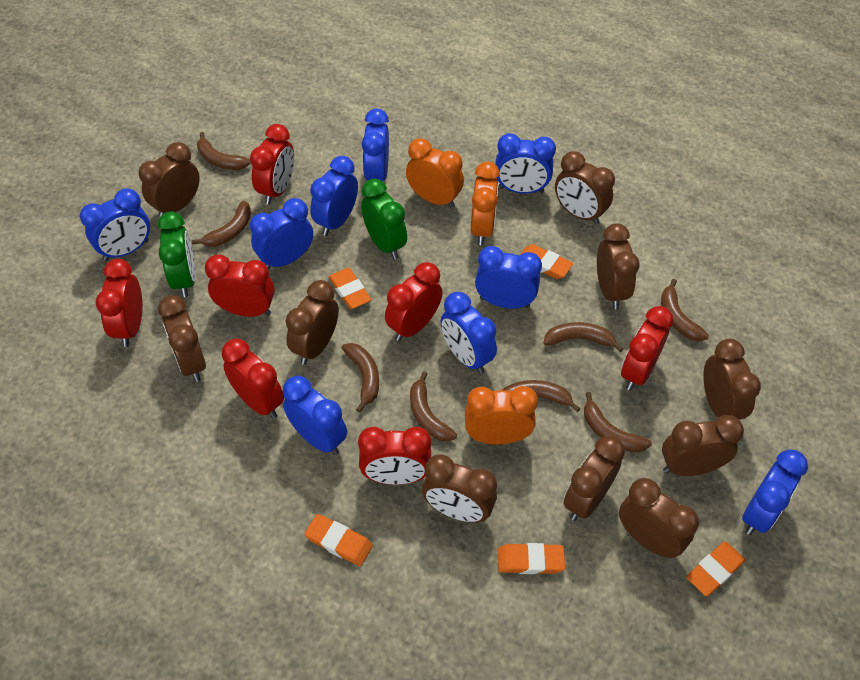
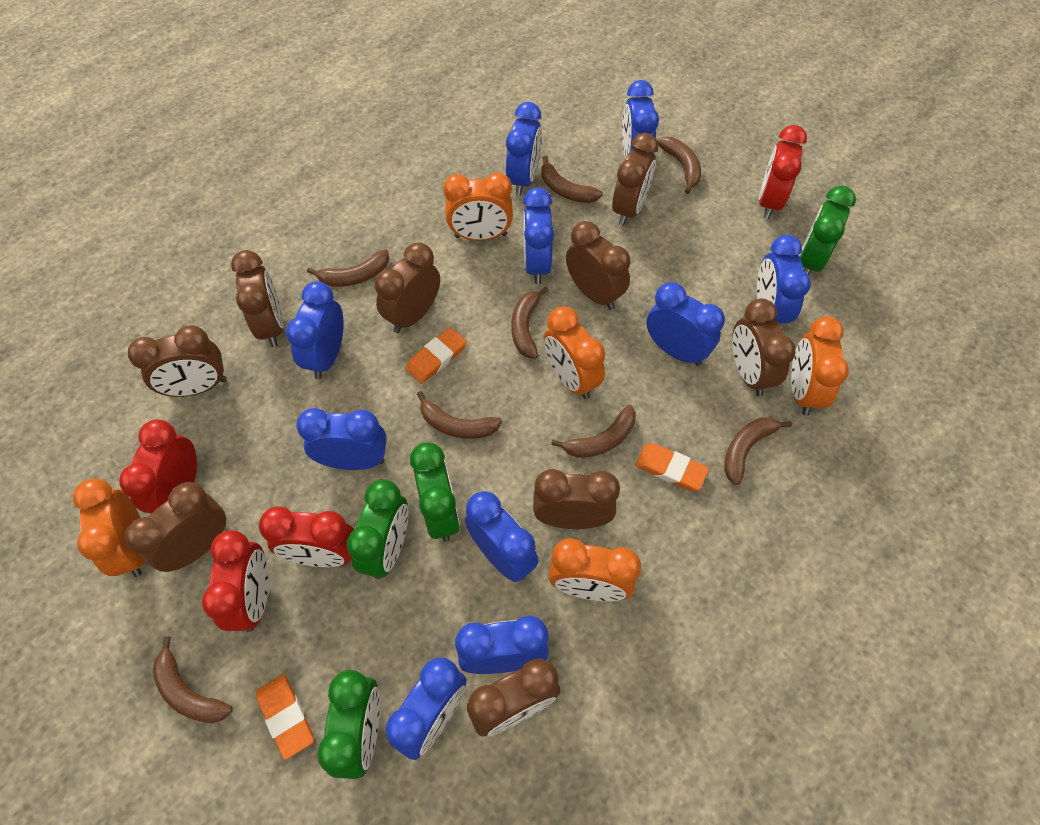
blue clock: [80,188,150,261] [250,198,313,270] [283,376,347,455] [310,156,358,236] [362,109,389,181] [441,292,497,374] [475,246,542,308] [495,133,556,194] [742,450,808,535] = 9 -> [286,281,344,379] [296,408,387,470] [386,658,467,760] [455,616,549,674] [465,491,539,582] [506,102,542,196] [523,187,554,284] [622,80,659,158] [646,282,725,366] [757,235,811,324] = 10
brown clock: [139,142,200,218] [158,295,206,382] [286,280,339,365] [422,455,497,523] [555,151,615,225] [563,436,625,521] [597,223,640,309] [619,478,699,558] [662,415,744,476] [703,339,761,420] = 10 -> [125,482,226,572] [128,325,227,397] [231,250,283,347] [375,242,440,333] [467,658,560,737] [533,469,620,529] [566,221,630,310] [612,133,658,226] [732,298,796,397] = 9
green clock: [158,211,195,297] [361,179,407,260] = 2 -> [317,670,380,779] [347,479,408,579] [410,442,460,542] [799,186,856,275] = 4
orange clock: [406,138,464,208] [465,386,538,445] [471,162,500,245] = 3 -> [73,479,145,577] [443,173,513,241] [544,306,605,399] [548,538,641,601] [791,316,849,416] = 5
orange eraser: [304,514,373,566] [328,268,371,309] [498,543,565,574] [519,244,573,279] [686,541,745,597] = 5 -> [256,674,314,760] [405,327,467,384] [635,444,709,491] = 3
red clock: [95,259,142,347] [205,254,275,317] [222,339,284,419] [250,124,294,205] [358,427,431,485] [385,262,442,341] [621,306,673,391] = 7 -> [119,419,197,513] [202,530,269,632] [259,506,354,567] [759,125,807,219] = 4

